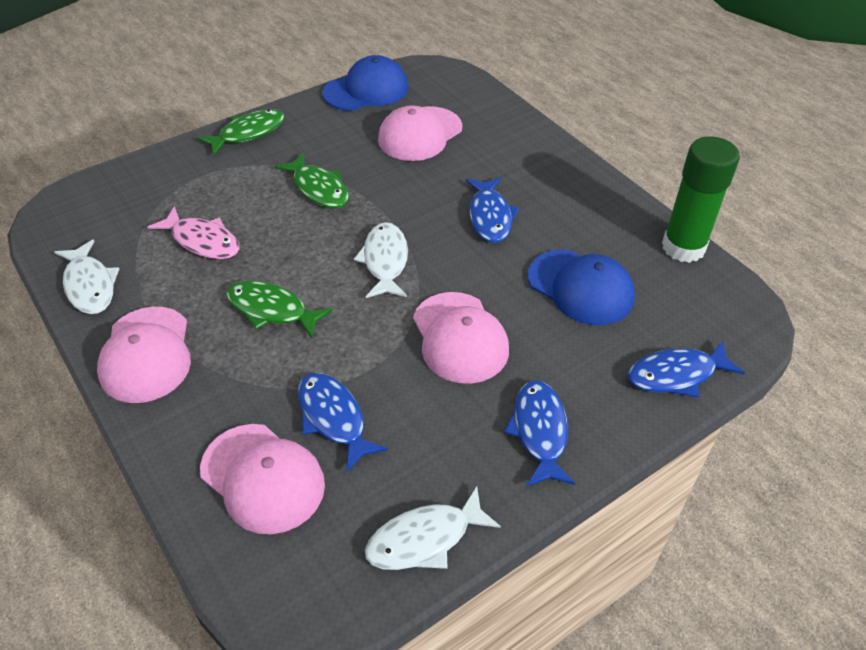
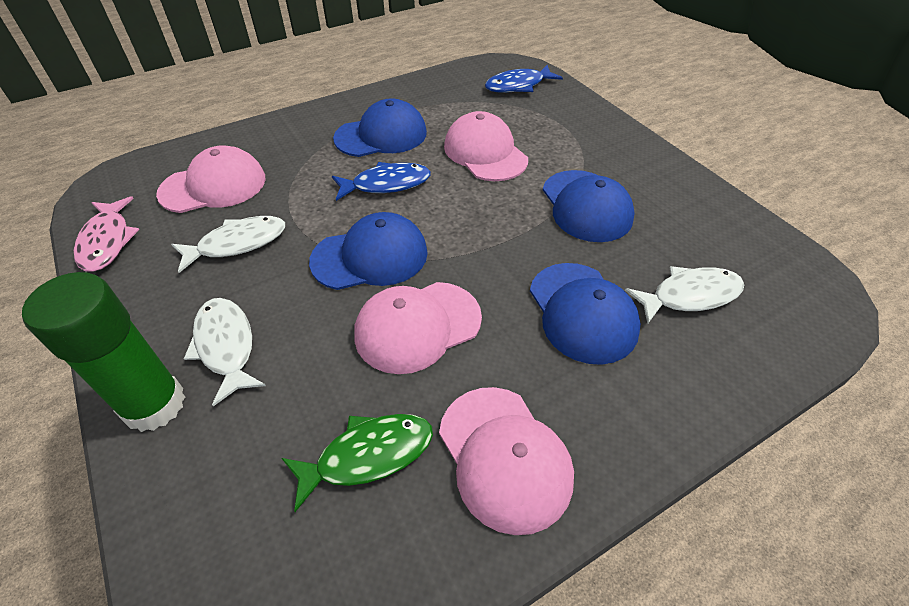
blue cap: [323,55,409,111] [528,249,635,325] = 2 -> [309,212,428,290] [333,98,427,157] [530,263,641,365] [543,170,635,242] = 4
blue fish: [298,373,388,473] [466,177,519,243] [504,380,575,487] [628,341,745,397] = 4 -> [332,162,431,201] [485,65,563,93] = 2
green fish: [197,109,285,155] [226,280,333,338] [275,152,349,208] = 3 -> [282,414,433,512] = 1

